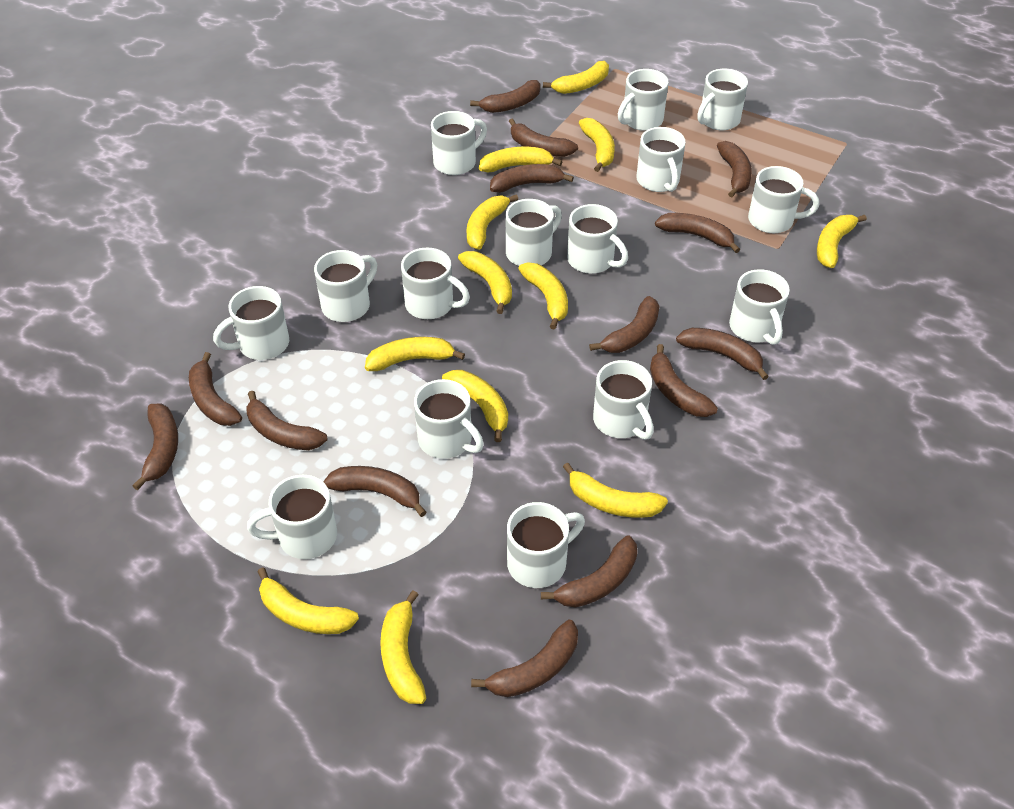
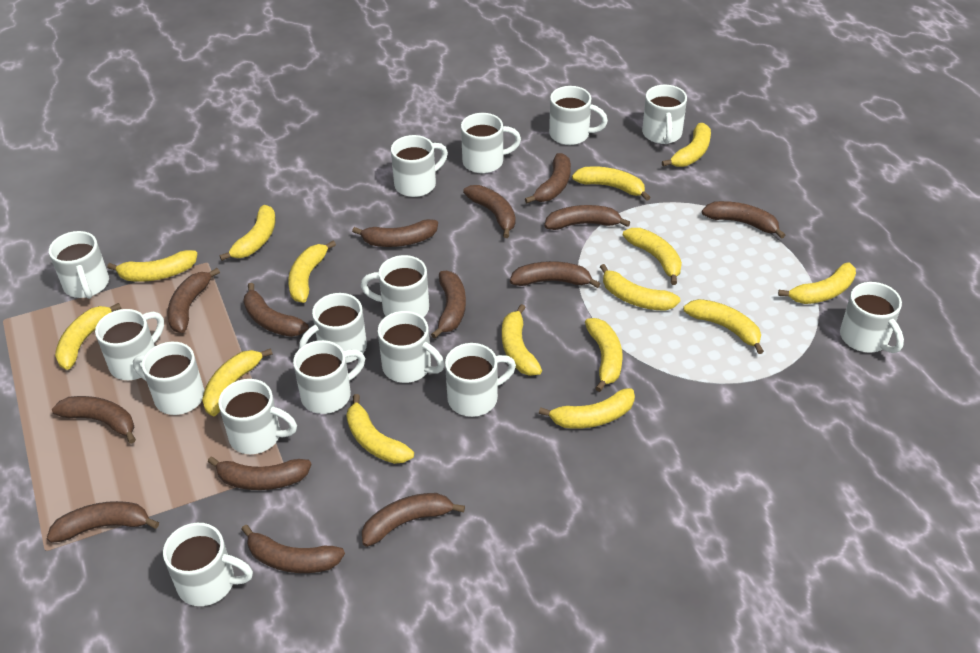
yellow banana: [257,567,359,634] [365,337,465,371] [380,590,426,704] [442,370,508,442] [458,251,512,314] [467,195,518,250] [479,147,562,172] [518,263,568,330] [543,61,609,94] [563,463,668,518] [579,118,615,172] [817,215,867,268] = 12 -> [55,303,121,370] [107,250,197,282] [202,348,272,416] [220,205,276,261] [288,241,336,303] [346,394,414,464] [502,304,542,376] [539,388,635,429] [572,166,650,201] [585,318,623,392] [600,264,680,311] [623,228,682,285] [662,123,711,167] [683,299,764,354] [778,262,856,304] = 15

